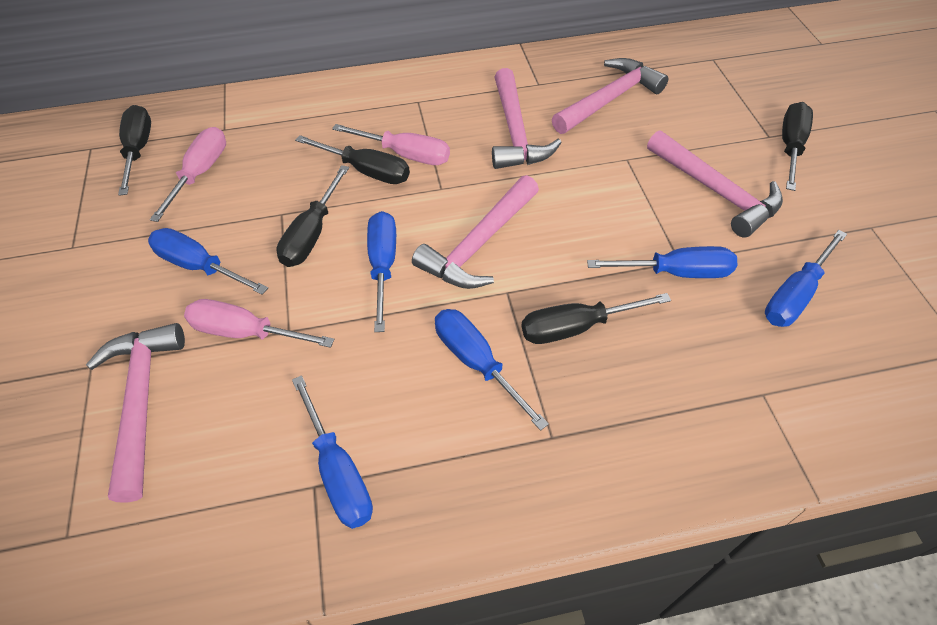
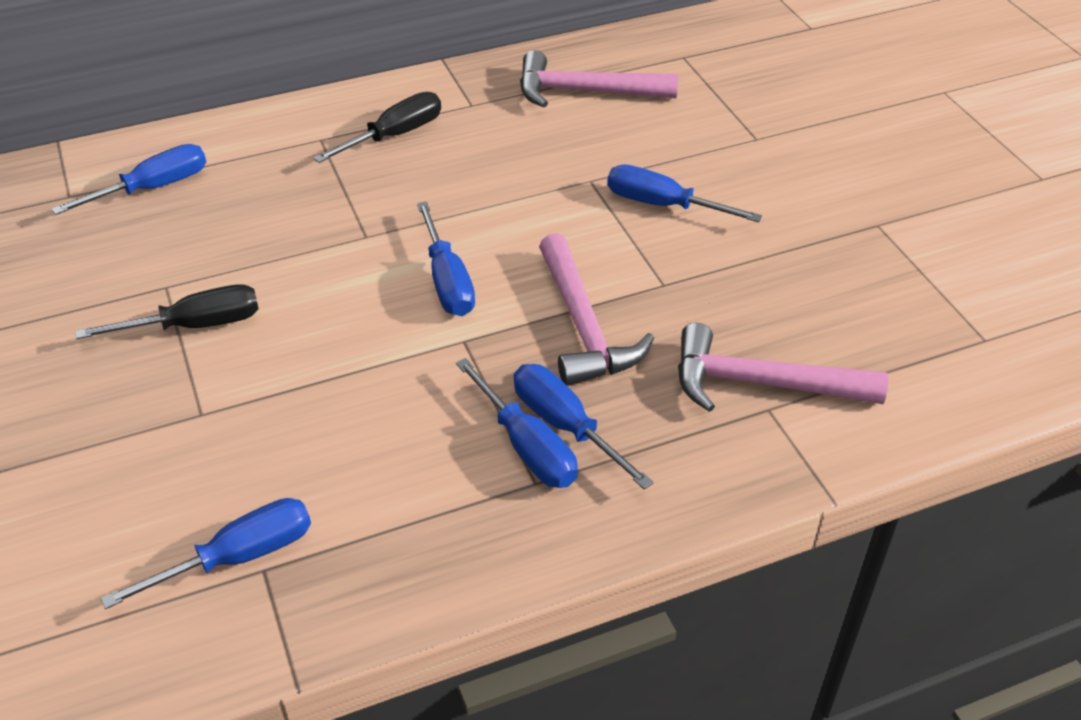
black screwdriver: [118,105,151,196] [276,165,349,267] [295,135,410,184] [522,293,671,344] [782,102,813,191] = 5 -> [76,284,258,339] [313,92,441,163] = 2
pink hammer: [86,323,185,503] [412,175,539,289] [492,68,562,169] [552,58,668,134] [647,130,783,238] = 5 -> [520,50,678,107] [539,233,654,386] [678,323,888,412] = 3
pink screwdriver: [150,127,226,222] [184,299,334,348] [332,124,450,165] = 3 -> none = 0

